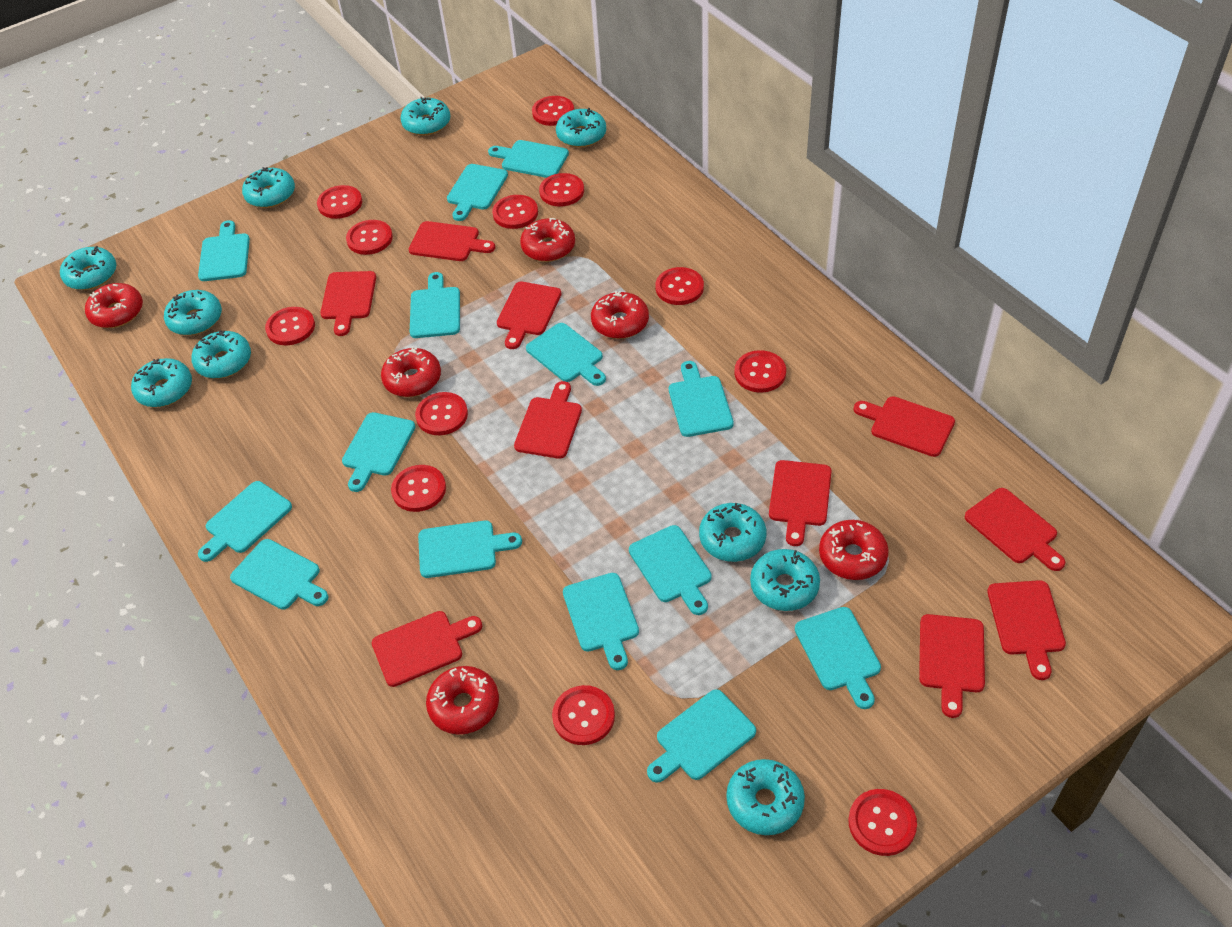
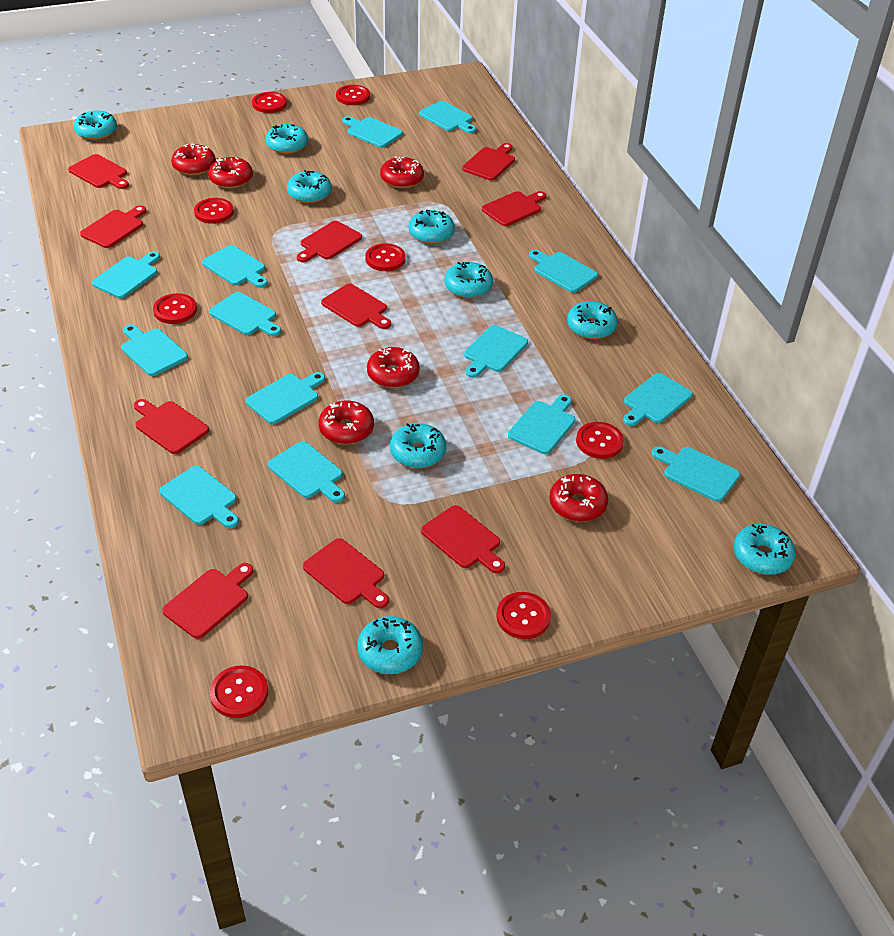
red button: [265,307,315,345] [317,185,362,219] [346,220,393,255] [391,465,446,512] [415,392,468,435] [492,195,538,229] [532,96,574,126] [539,173,584,207] [552,685,615,745] [655,267,704,305] [735,350,786,393] [848,789,917,856] = 12 -> [153,293,197,324] [194,198,234,224] [210,665,268,718] [252,92,287,113] [336,85,370,105] [365,243,406,271] [496,592,551,639] [576,422,624,459] = 8
turquoise donut: [60,246,116,290] [131,358,192,407] [164,290,222,335] [191,330,251,379] [242,167,295,208] [400,97,450,136] [556,108,606,147] [699,503,766,562] [726,759,805,835] [750,549,820,611] = 10 -> [74,110,117,140] [265,124,308,154] [287,170,332,203] [357,616,423,674] [390,423,446,468] [409,210,455,244] [445,262,493,298] [567,301,618,339] [734,524,796,575] = 9

